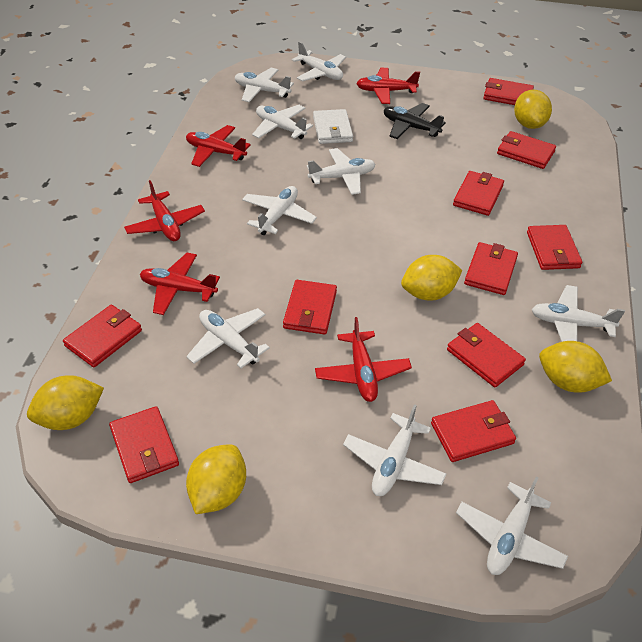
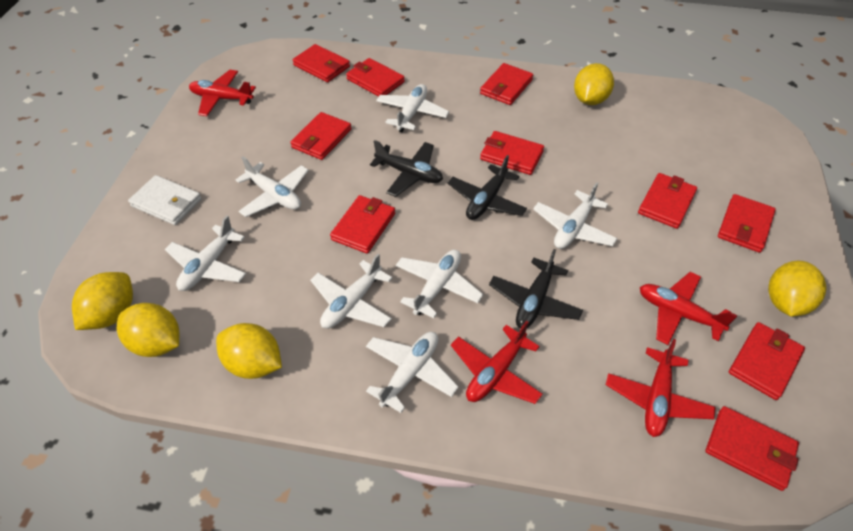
black plane: [384,103,446,139] = 1 -> [370,140,443,197] [448,155,527,220] [489,249,583,329] = 3
red plane: [124,180,205,241] [140,253,220,315] [186,125,250,167] [315,317,412,402] [356,68,420,104] = 5 -> [189,70,256,116] [451,321,543,404] [606,339,716,437] [640,272,737,345] = 4
white plane: [186,308,270,368] [235,68,294,102] [242,186,317,235] [252,105,313,139] [292,41,346,82] [307,148,376,195] [343,404,446,496] [456,476,568,575] [532,285,625,342] = 9 -> [165,216,246,291] [236,156,309,217] [310,254,392,329] [366,332,459,413] [376,84,449,132] [396,250,483,318] [533,182,618,249] = 7

